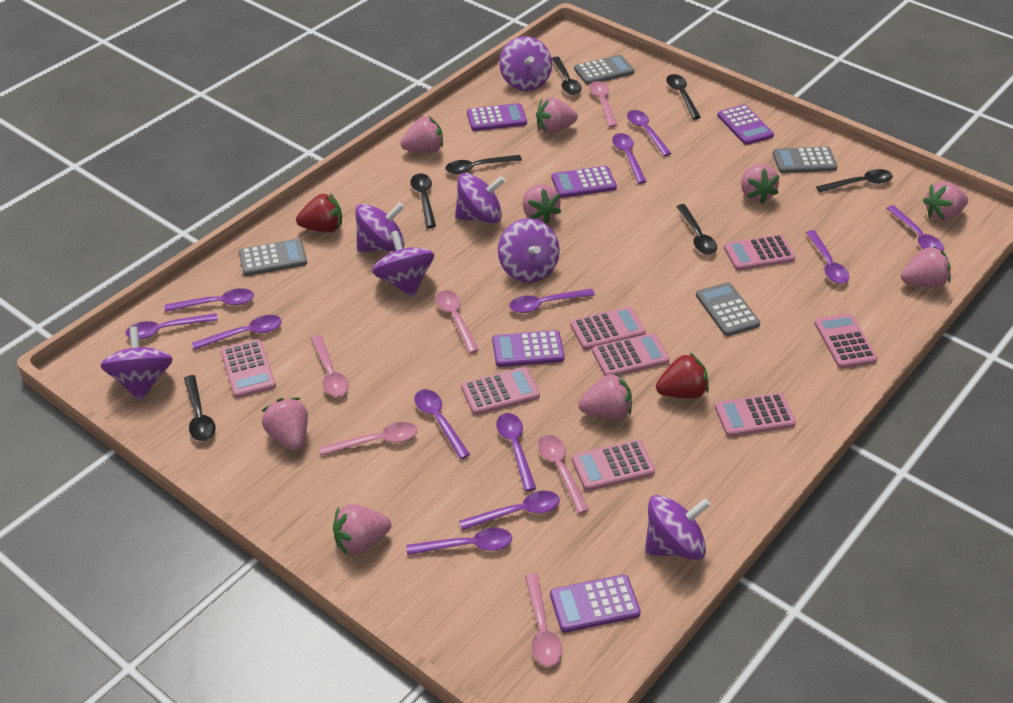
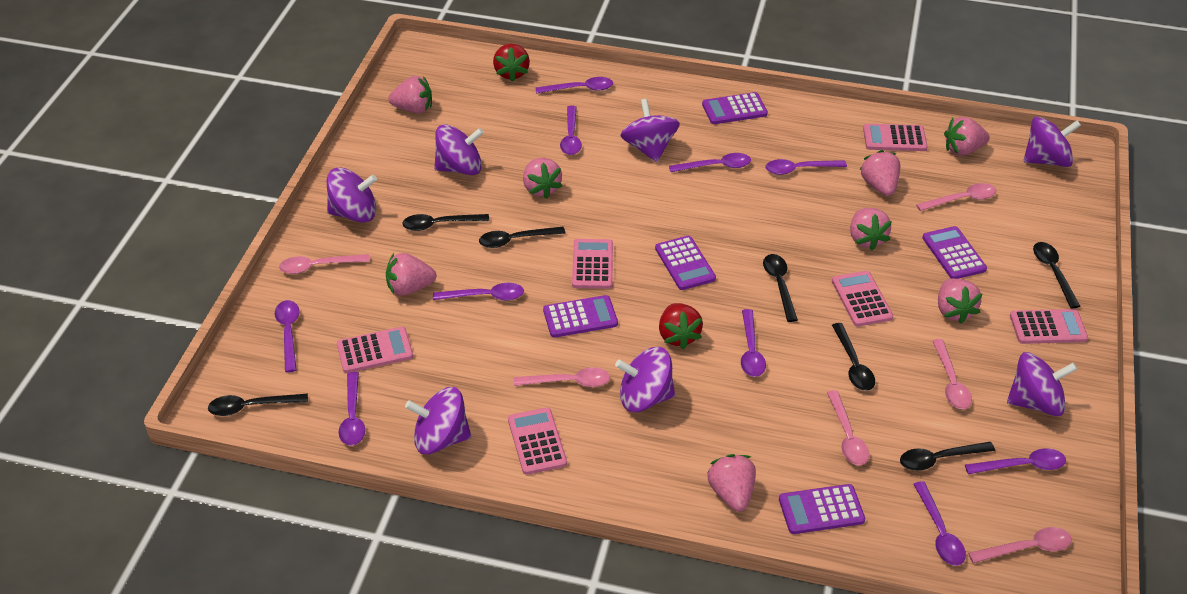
grey calculator: [239,238,307,276] [574,55,634,85] [696,282,760,336] [773,147,838,173] = 4 -> none = 0
pink calculator: [221,339,276,398] [461,367,540,415] [570,306,646,350] [572,440,655,491] [592,333,670,376] [715,393,796,437] [724,234,796,270] [814,314,878,368] = 8 -> [337,327,413,373] [508,408,567,475] [572,239,613,289] [832,271,893,327] [863,124,927,151] [1010,309,1088,344] = 6
pink strawberry: [262,398,308,451] [333,504,391,556] [400,116,443,153] [523,184,561,224] [536,97,578,134] [578,372,632,419] [741,164,780,204] [901,246,951,287] [923,182,968,221] = 9 -> [386,253,436,295] [388,76,432,114] [523,158,562,199] [707,454,756,512] [850,208,892,250] [860,150,900,196] [938,279,982,324] [944,117,990,156] = 8
purple spoon: [126,313,218,340] [165,288,254,312] [192,315,282,350] [406,528,512,555] [414,389,470,459] [459,491,560,530] [496,413,536,491] [509,289,595,313] [612,133,647,184] [627,110,672,156] [806,230,849,284] [886,205,944,251] = 12 -> [275,300,299,372] [339,372,365,446] [433,283,524,301] [536,77,613,94] [560,106,582,155] [669,153,751,172] [741,309,766,377] [766,159,847,175] [913,481,966,566] [965,448,1066,474] = 10

